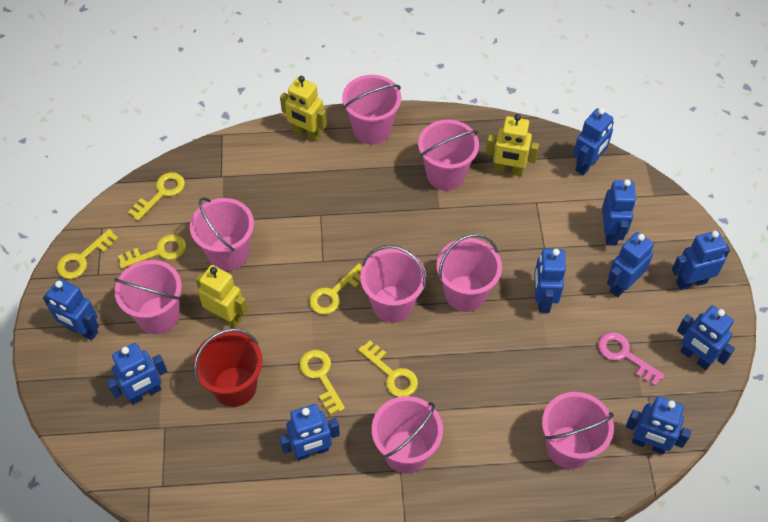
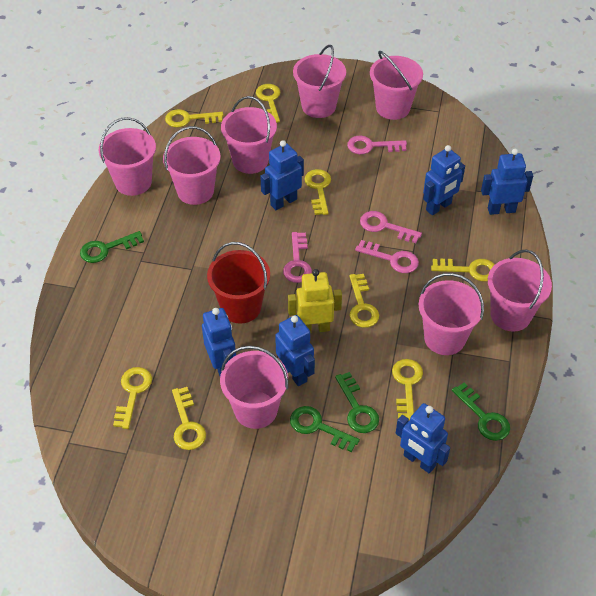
blue robot: [43,279,99,340] [107,343,167,405] [279,404,340,461] [534,249,566,313] [573,108,614,175] [602,179,636,245] [607,232,654,297] [626,396,691,454] [672,231,730,290] [677,306,735,370] = 10 -> [202,308,236,376] [260,140,304,210] [275,315,315,386] [396,403,450,474] [423,145,465,215] [481,149,533,215] = 6
green key: none = 0 -> [80,231,144,263] [290,406,360,452] [335,372,379,433] [452,383,510,441] = 4
pink key: [598,332,665,386] = 1 -> [283,232,312,283] [347,136,407,154] [355,240,419,273] [360,211,422,243] = 4
yellow key: [57,229,118,279] [118,234,186,269] [128,172,185,221] [299,350,345,415] [309,263,362,315] [358,340,418,397] = 6 -> [113,367,152,429] [165,109,223,127] [172,387,206,450] [256,84,280,123] [305,169,331,215] [349,274,379,328] [392,359,423,420] [431,259,495,282] = 8
yellow robot: [196,265,248,328] [280,76,327,142] [486,114,539,177] = 3 -> [288,269,342,333] = 1

